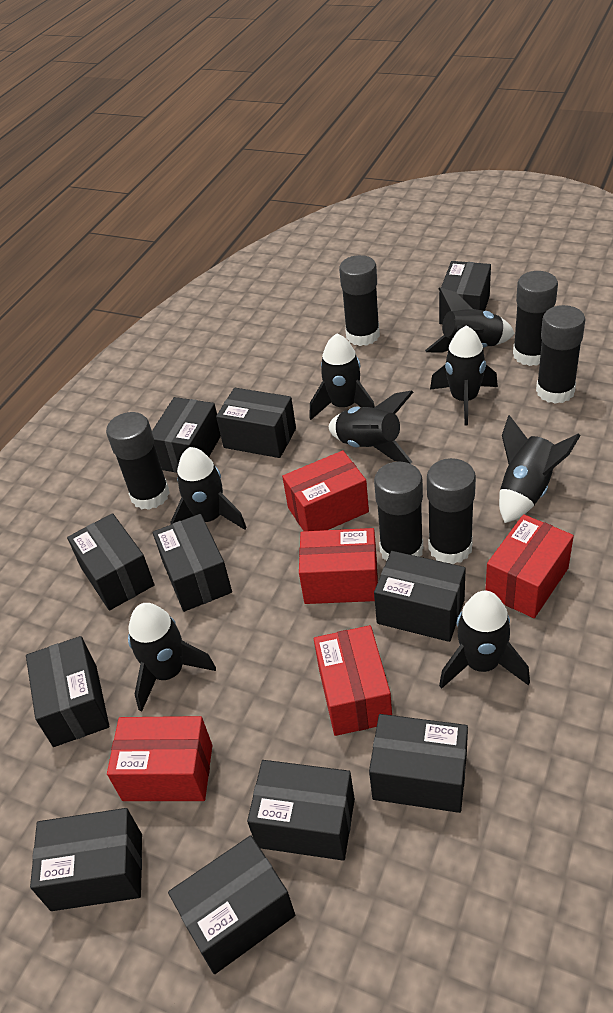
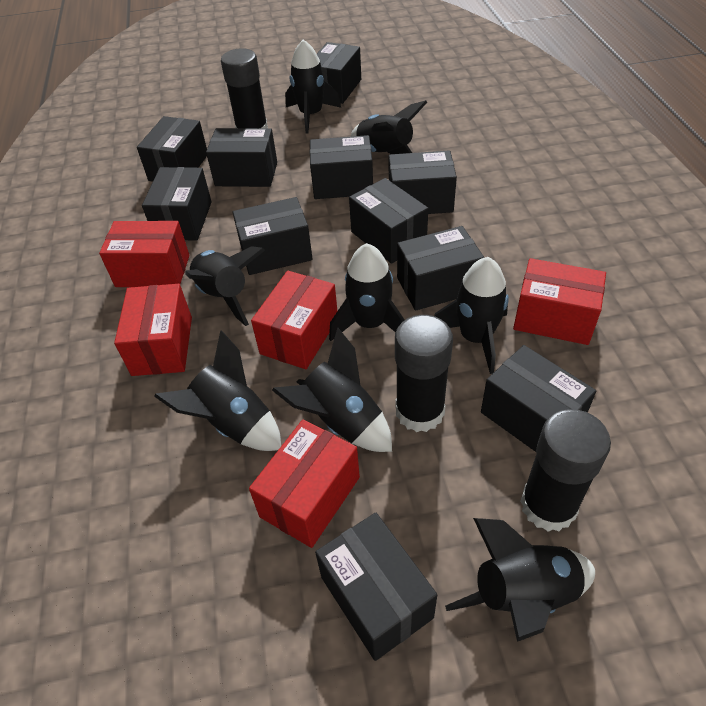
black glue stick: [106,412,170,510] [339,255,380,346] [374,462,423,561] [427,458,476,564] [513,271,558,366] [536,305,586,404] = 6 -> [221,48,268,128] [395,315,453,432] [520,409,611,531] = 3

